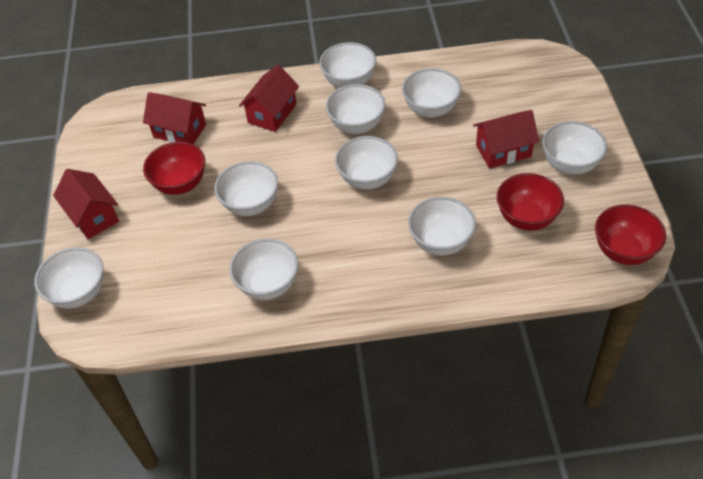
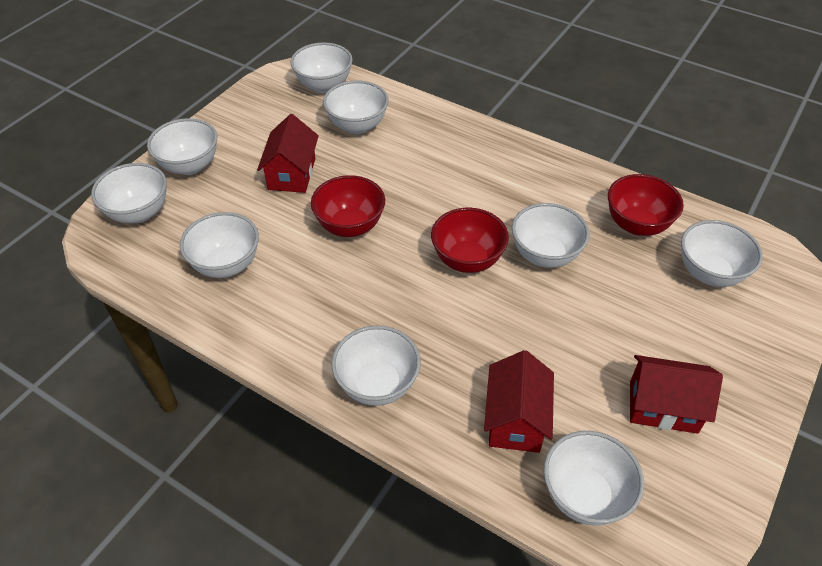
red house: [53,169,119,239] [143,92,206,145] [239,65,299,132] [473,110,539,168] = 4 -> [257,114,319,193] [484,350,554,453] [630,355,723,434] = 3

